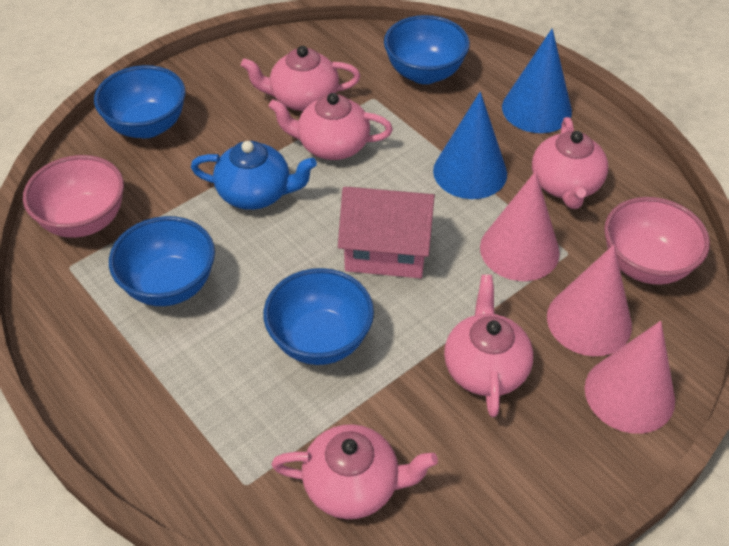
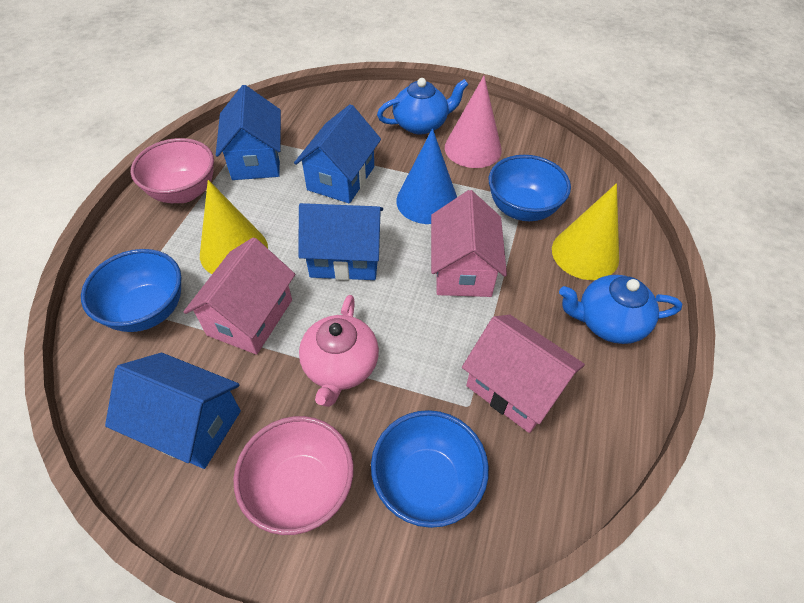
blue bowl: [94,65,186,138] [109,216,215,306] [263,268,374,365] [384,15,470,84] = 4 -> [81,249,182,332] [371,410,489,528] [489,155,571,221] = 3
blue cone: [433,92,507,199] [502,28,572,133] = 2 -> [396,129,457,224] = 1
blue house: none = 0 -> [105,353,241,469] [216,85,281,180] [294,104,381,204] [299,203,383,280] = 4
blue teapot: [191,141,317,210] = 1 -> [377,78,468,135] [559,275,682,344] = 2
pink cone: [480,171,560,281] [547,244,632,356] [585,321,675,434] = 3 -> [445,76,502,168] = 1
pink house: [338,187,435,278] = 1 -> [184,237,295,355] [431,190,507,297] [462,315,585,433] = 3
pink teapot: [241,46,361,111] [268,93,393,160] [271,424,438,519] [444,275,533,417] [532,117,608,209] = 5 -> [299,295,379,407] = 1
yellow cone: none = 0 -> [200,180,268,274] [552,183,619,280] = 2

